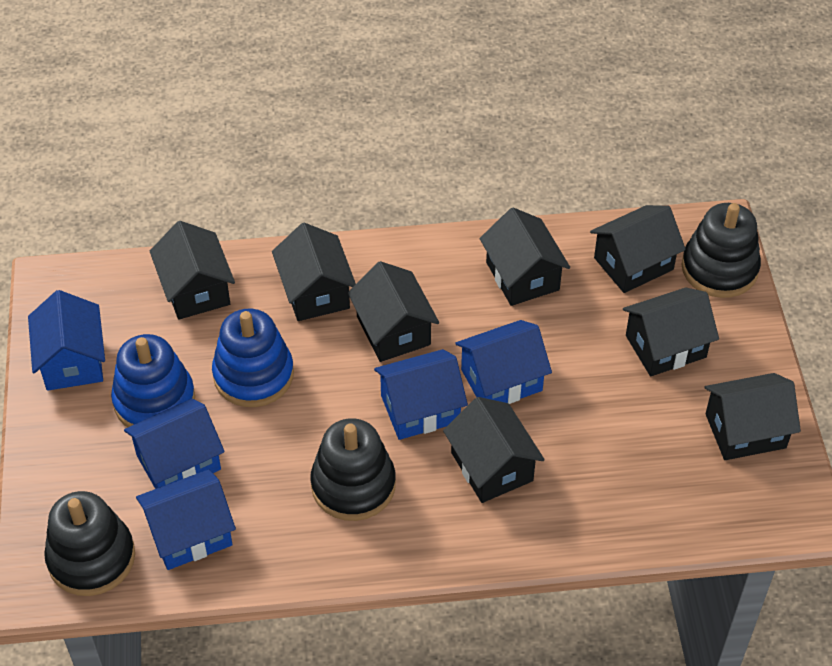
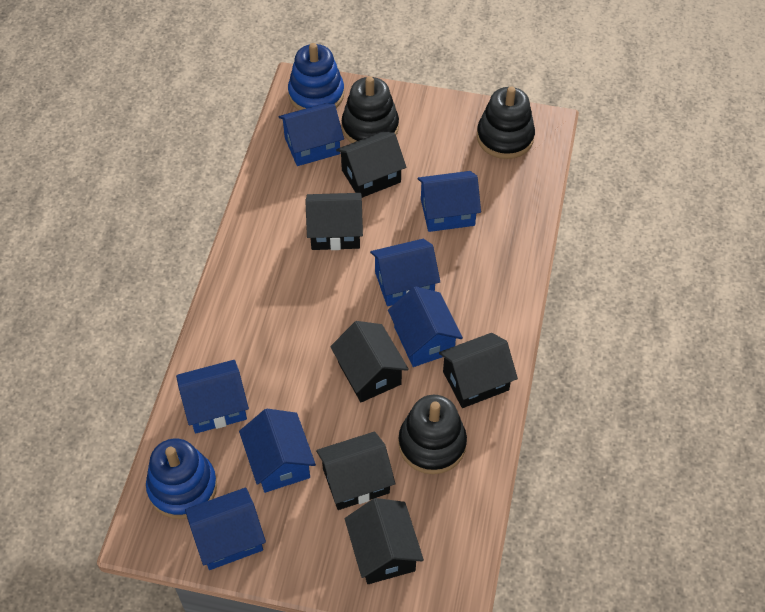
black house: [150,221,235,320] [272,223,356,321] [348,261,439,362] [443,397,545,503] [480,208,570,306] [590,205,686,293] [623,288,719,376] [705,373,801,460] = 8 -> [305,193,363,250] [316,431,395,510] [330,321,409,402] [336,132,406,198] [344,498,424,584] [439,333,518,408] = 6
blue house: [28,290,105,391] [124,398,225,489] [136,469,236,570] [374,349,468,440] [455,320,552,404] = 5 -> [176,360,249,434] [185,488,266,570] [239,409,316,493] [278,103,344,166] [370,239,440,306] [388,286,463,367] [418,171,481,232] = 7

